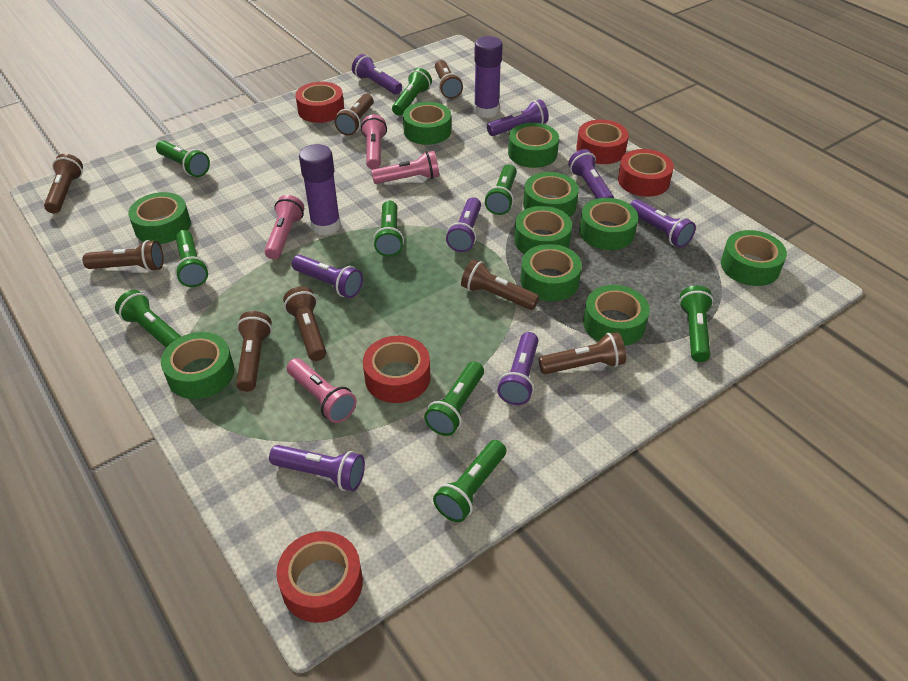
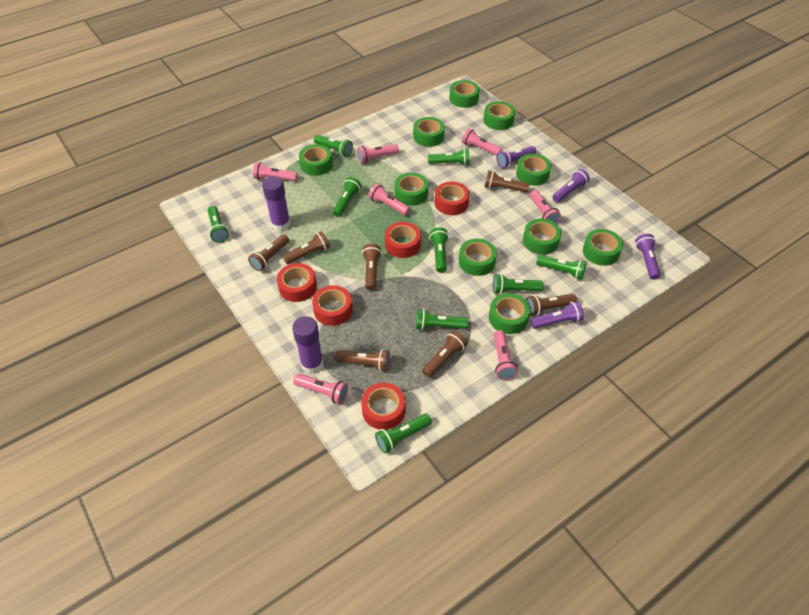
brown flashlight: [44,154,83,214] [83,240,164,272] [236,311,272,392] [283,286,326,361] [335,94,373,136] [435,60,463,99] [461,259,539,310] [539,332,626,374] = 8 -> [248,234,289,271] [283,231,330,264] [335,349,390,372] [362,244,382,290] [422,331,467,378] [485,170,529,192] [526,294,577,316] = 7
pink flashlight: [264,195,304,259] [287,358,357,423] [361,115,387,170] [371,151,439,184] = 4 -> [253,162,297,181] [293,373,348,404] [357,144,399,163] [368,183,411,216] [462,128,502,156] [494,330,518,380] [530,190,561,224] = 7
purple flashlight: [269,445,365,491] [292,255,363,298] [352,54,402,95] [446,197,481,252] [487,99,549,136] [497,332,538,405] [568,149,614,199] [630,199,696,248] = 8 -> [497,146,536,168] [530,301,584,329] [552,169,590,202] [635,234,661,280] = 4

